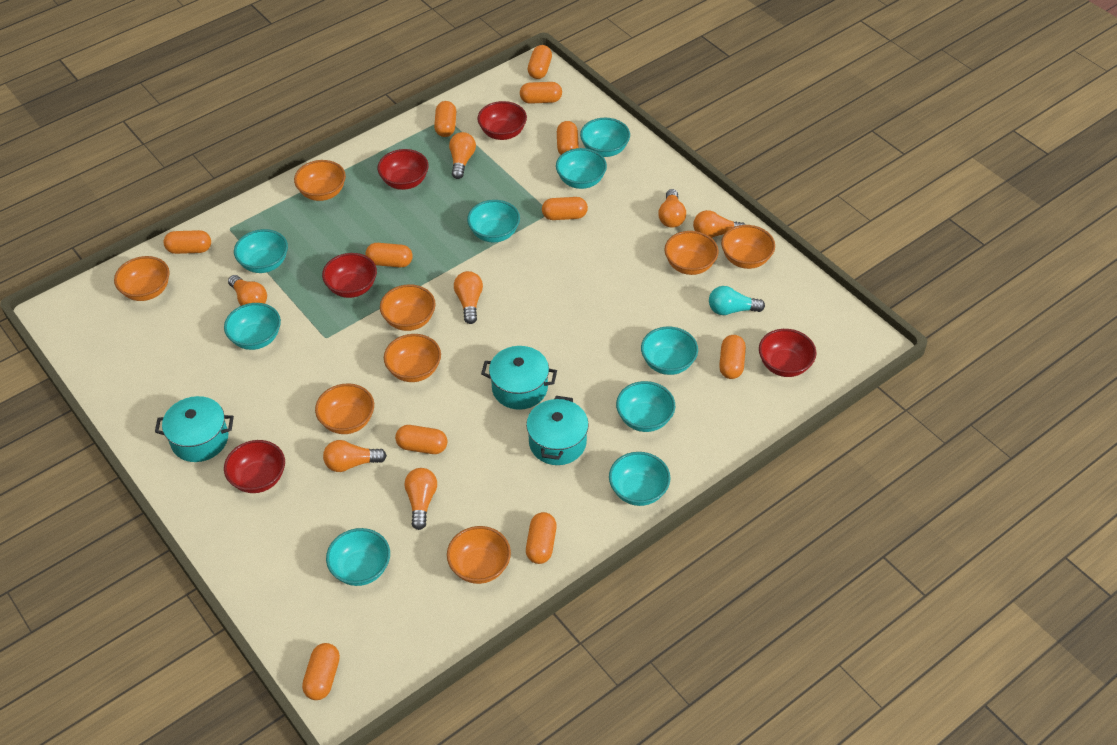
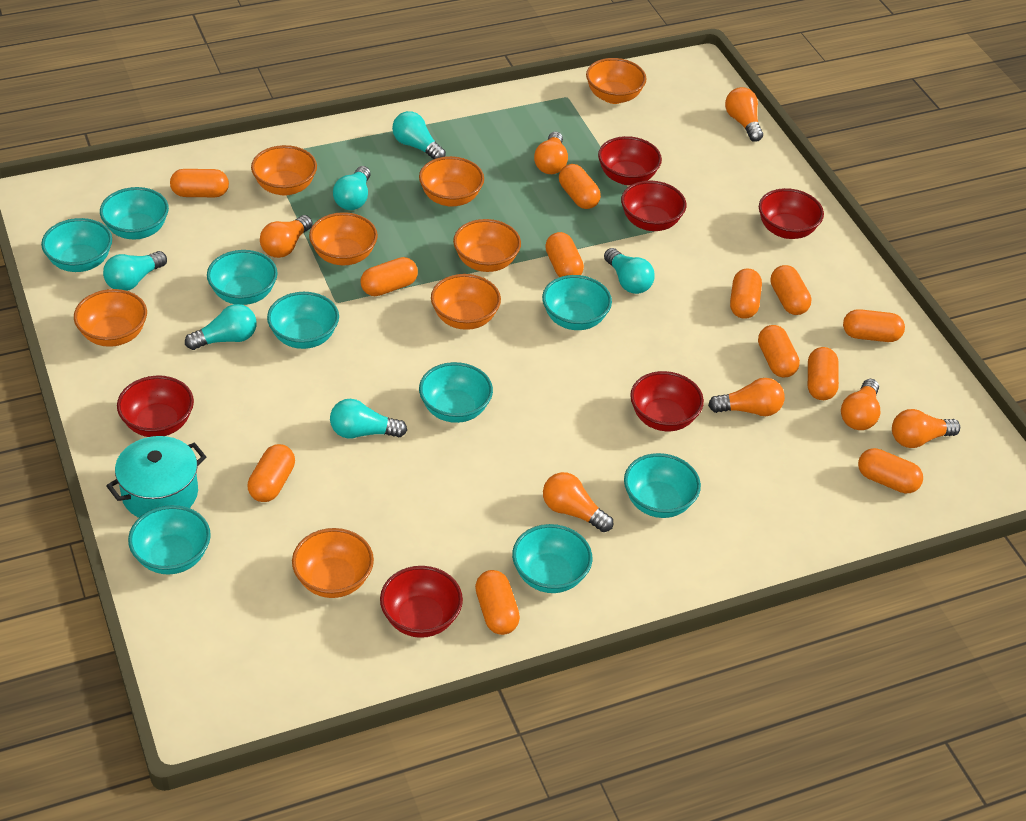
orange capsule: [164,230,211,254] [302,643,340,700] [366,243,413,267] [395,425,447,454] [434,101,456,137] [520,82,562,104] [526,512,557,564] [528,45,552,79] [542,197,588,220] [557,121,579,155] [719,335,746,379] = 11 -> [170,169,229,197] [248,444,295,502] [361,257,418,296] [475,570,520,635] [545,232,584,277] [559,164,601,209] [730,269,762,319] [758,325,800,377] [770,265,811,315] [808,347,839,400] [843,309,905,342] [858,448,923,494] = 12
red bowl: [224,440,285,493] [322,253,377,298] [378,149,429,190] [477,101,527,140] [759,329,817,377] = 5 -> [117,375,194,437] [380,566,463,638] [598,136,662,185] [621,181,686,231] [630,371,704,431] [759,188,824,239] = 6
turquoise light bulb: [709,286,765,315] = 1 -> [103,251,167,291] [185,304,257,350] [330,399,407,439] [333,166,371,210] [392,111,446,159] [604,248,655,294] = 6
turquoise pot: [155,396,234,462] [481,346,557,410] [526,396,589,465] = 3 -> [106,436,206,518] = 1

